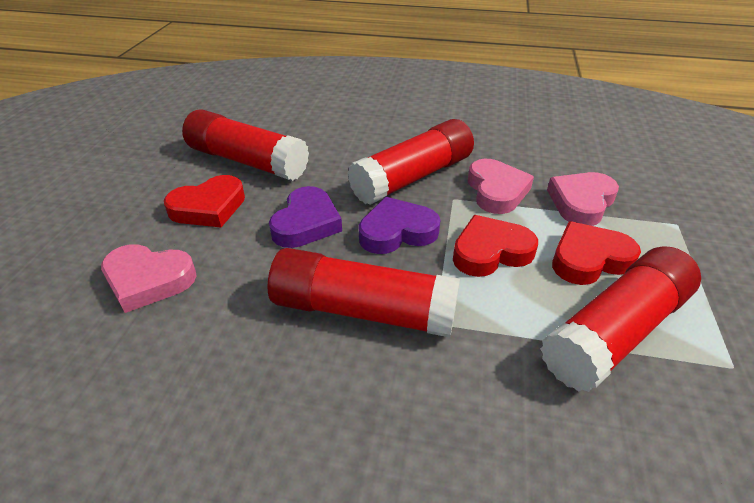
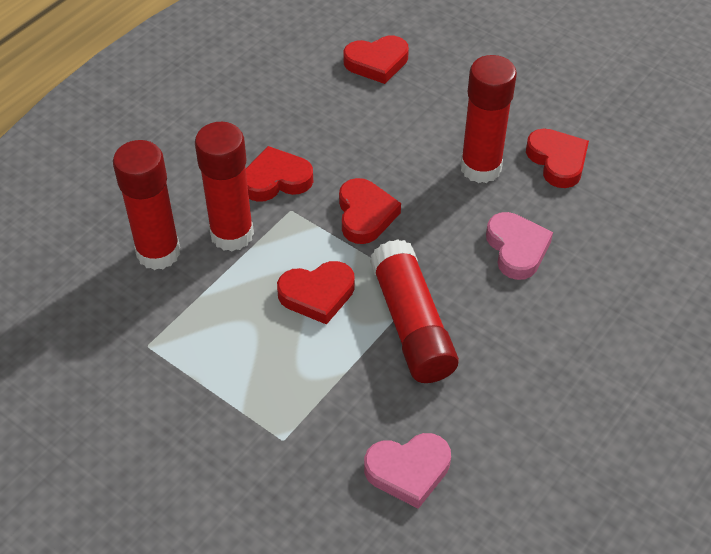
pink heart: [101,244,197,313] [468,159,534,214] [547,172,619,226] = 3 -> [364,433,451,509] [486,212,553,280] = 2
purple heart: [269,186,342,248] [359,197,440,254] = 2 -> none = 0
red heart: [164,175,245,227] [453,215,538,277] [552,221,641,285] = 3 -> [246,146,313,202] [277,261,355,325] [339,178,401,244] [343,36,409,84] [526,128,589,188] = 5

